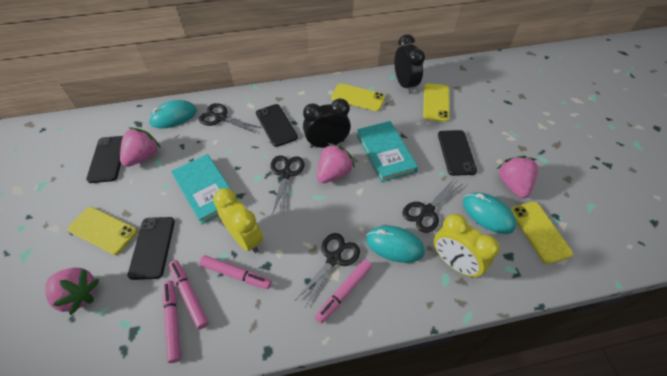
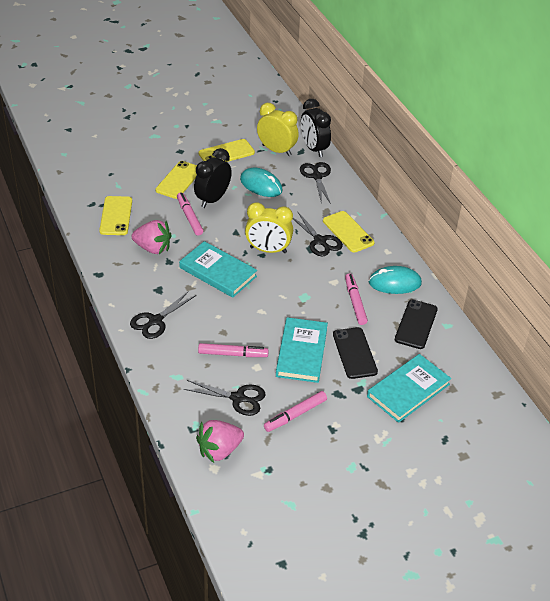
black phone: [86,136,123,183] [128,217,175,280] [256,104,298,147] [438,130,477,176] = 4 -> [333,327,378,379] [395,299,438,349] = 2
pink strawberry: [45,268,100,315] [120,128,161,167] [317,143,355,183] [497,156,538,198] = 4 -> [131,220,172,254] [196,420,244,463] = 2
turquoise book: [171,154,238,224] [357,121,418,182] = 2 -> [179,241,257,298] [276,317,328,383] [367,354,451,423] = 3
turquoise mouse: [149,100,197,128] [366,225,425,263] [463,192,517,234] = 3 -> [240,168,282,197] [369,266,422,294] = 2

